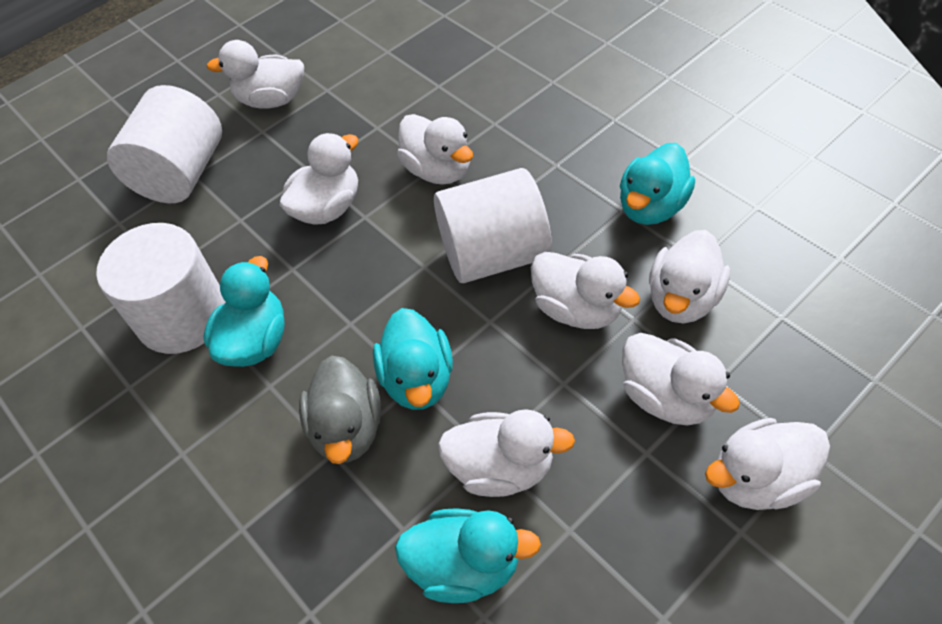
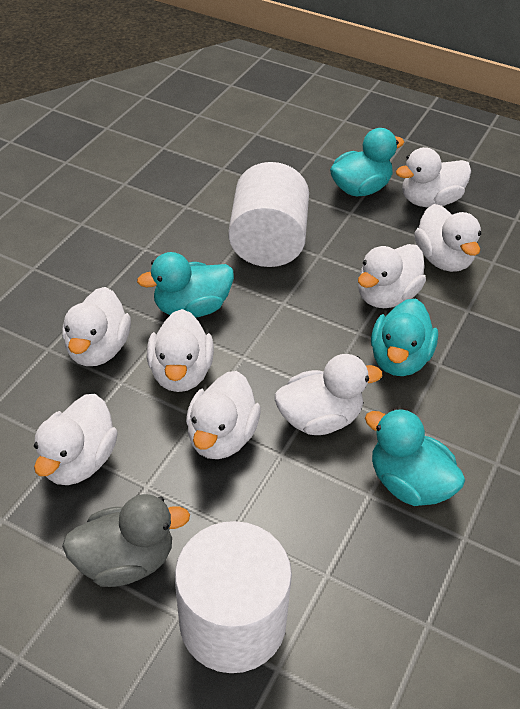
white cylinder: [96,223,226,354] [107,85,222,203] [434,168,552,283] = 3 -> [175,521,292,673] [228,162,309,267] = 2

